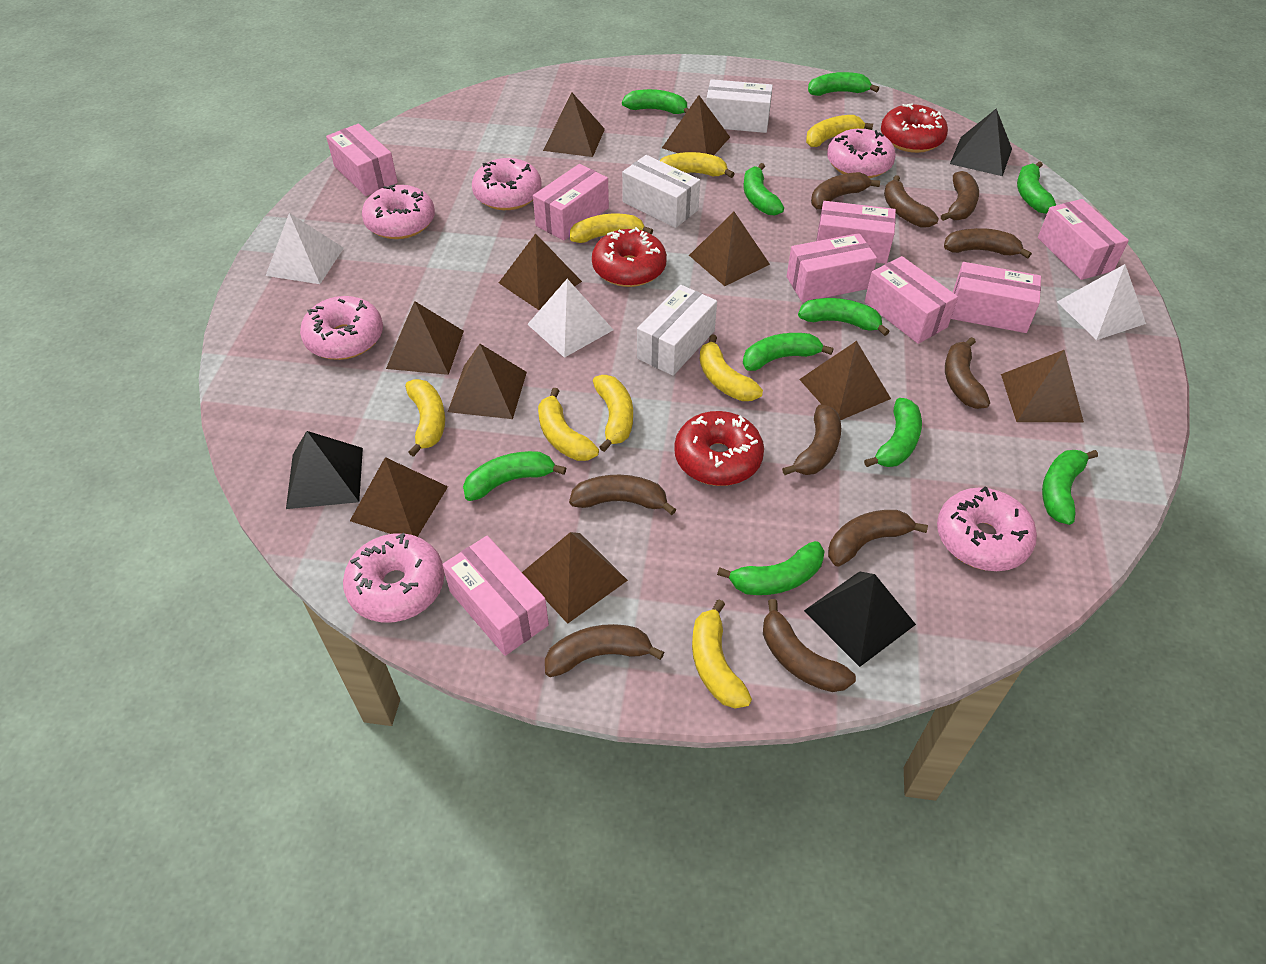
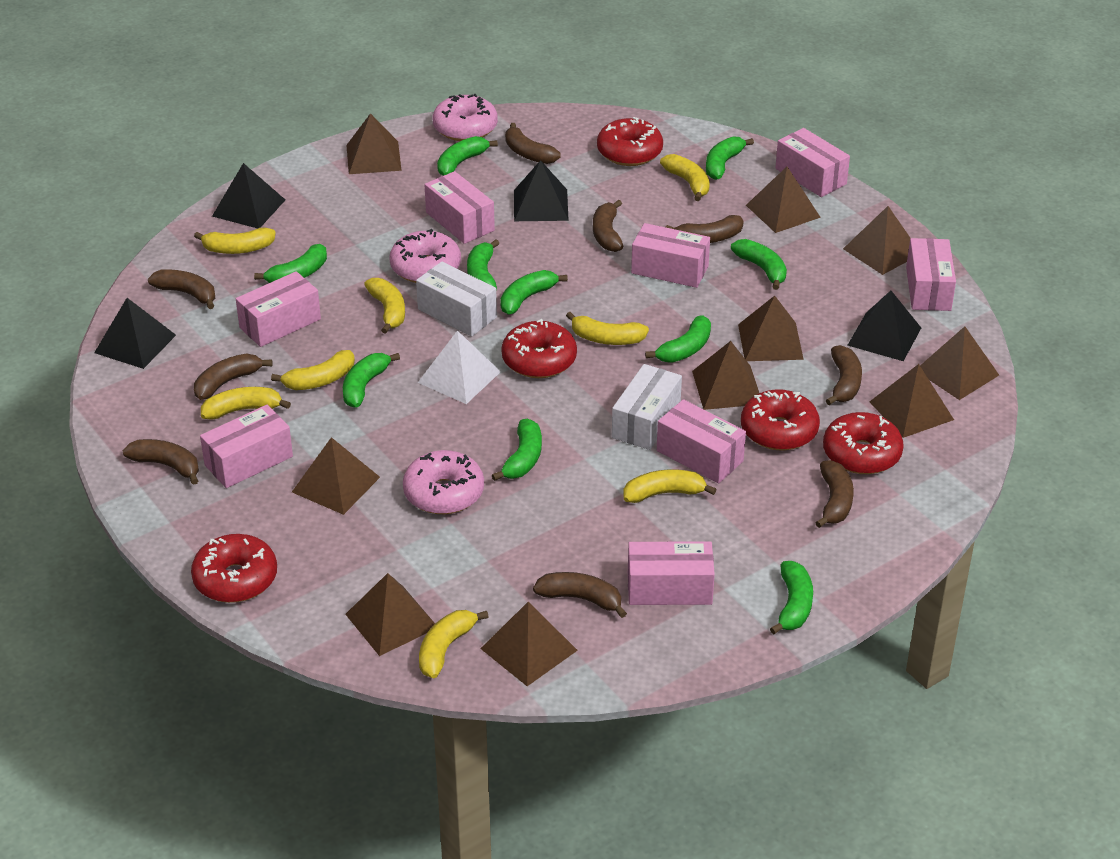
black pyramid: [286,431,363,509] [804,571,916,667] [950,109,1012,176] = 3 -> [94,298,176,369] [212,163,285,228] [514,160,569,221] [848,291,921,361] = 4
brown banana: [545,624,664,677] [569,475,676,515] [763,599,856,692] [782,405,841,475] [811,172,880,209] [828,510,928,567] [884,175,939,228] [941,171,979,221] [944,228,1032,259] [945,337,990,409] = 10 -> [123,439,199,485] [148,269,215,309] [194,354,273,400] [505,123,561,164] [533,572,627,618] [593,200,623,252] [665,215,744,243] [815,460,854,528] [826,345,862,405] = 9
pink donut: [300,296,383,360] [343,533,444,622] [362,184,435,239] [472,158,542,210] [827,129,896,178] [937,486,1037,571] = 6 -> [389,229,461,283] [403,450,484,514] [433,94,498,141] = 3
red donut: [592,227,667,287] [674,411,764,486] [881,104,948,153] = 3 -> [191,534,277,603] [501,319,577,378] [597,117,663,166] [741,389,820,451] [823,412,904,474] = 5
white box: [622,155,700,228] [637,285,717,376] [706,79,773,133] = 3 -> [416,262,497,336] [612,364,682,450] = 2
white pyramid: [265,213,344,284] [527,279,613,358] [1057,264,1146,340] = 3 -> [418,330,501,404] = 1

